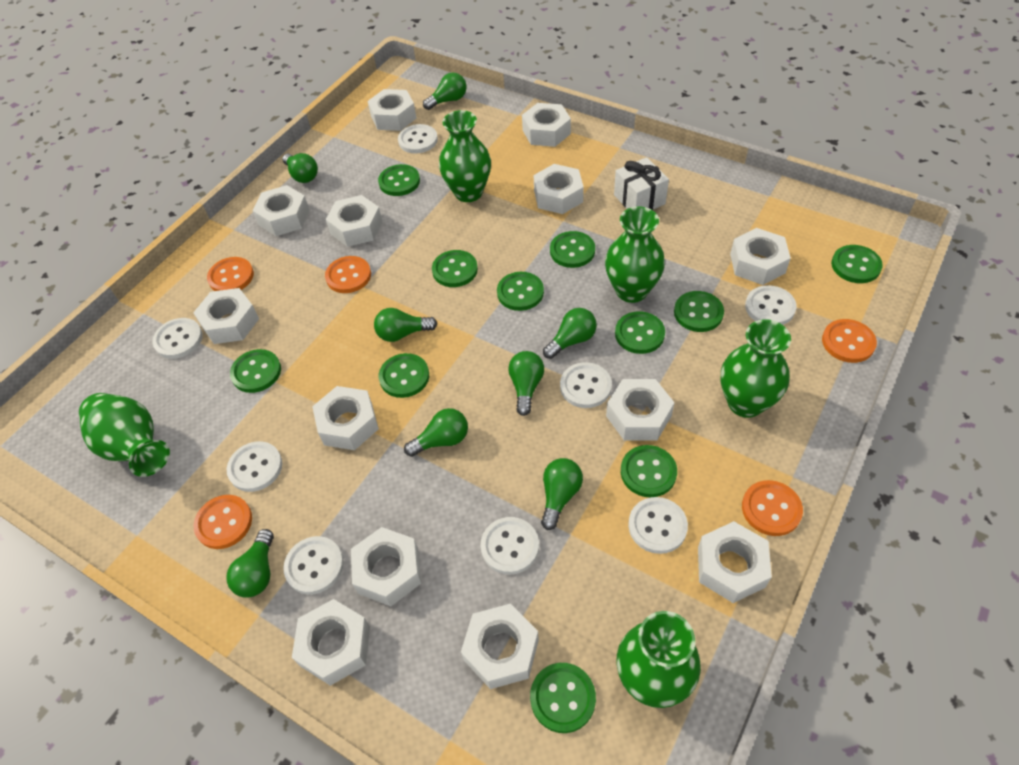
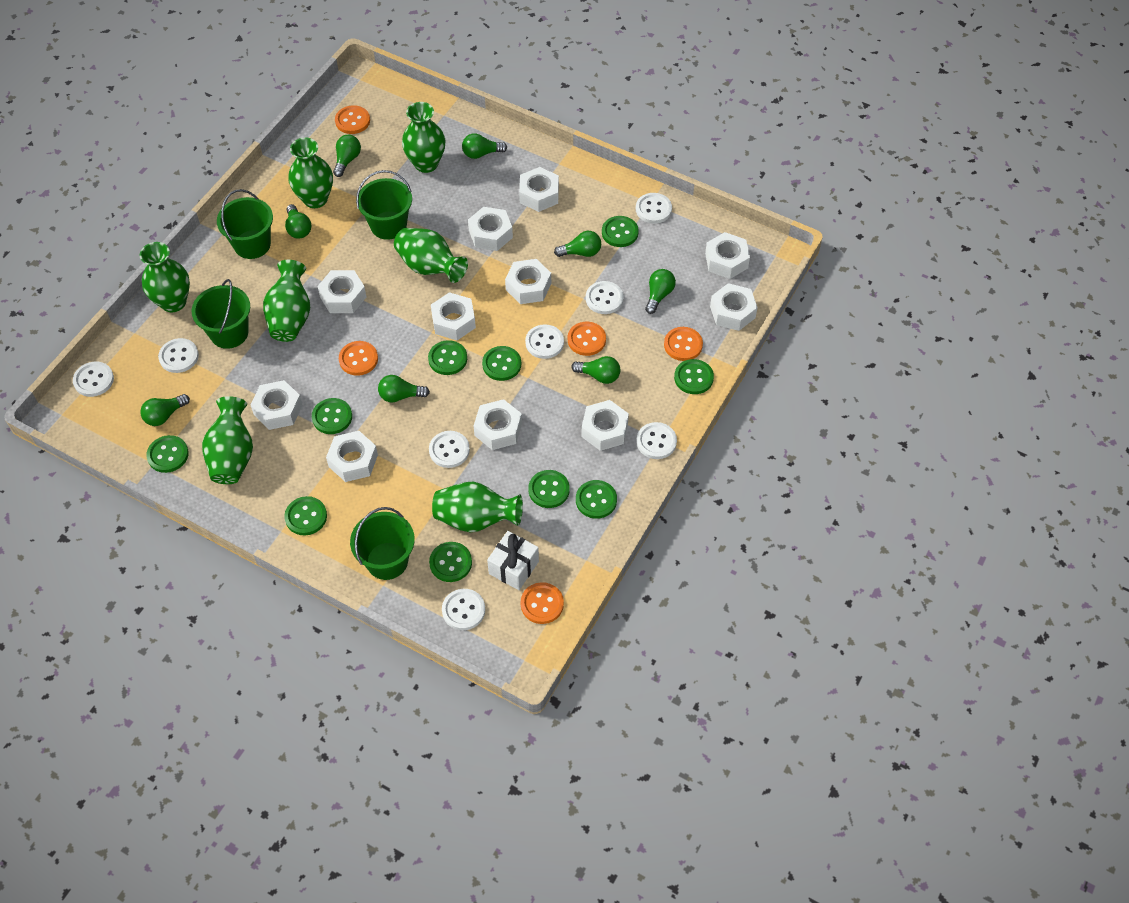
green bucket: none = 0 -> [192,279,250,349] [217,189,273,259] [350,507,415,580] [356,170,412,240] = 4
green button: [230,349,281,393] [378,164,420,196] [379,353,429,398] [432,250,478,287] [497,272,544,311] [530,663,596,733] [550,231,595,268] [615,311,665,354] [621,445,677,497] [674,291,724,332] [831,245,883,283] = 11 -> [146,435,189,473] [284,496,327,535] [312,398,352,434] [428,340,467,375] [429,542,472,582] [482,346,521,381] [528,470,570,508] [576,480,617,519] [602,216,639,247] [674,359,714,394] = 10
green vase: [79,393,170,477] [439,110,491,202] [605,206,665,303] [617,611,701,708] [720,319,791,418] = 5 -> [140,242,190,312] [202,396,253,484] [263,260,310,342] [288,137,333,208] [394,228,468,283] [402,102,446,173] [432,482,523,532] = 7
white nut: [193,288,259,344] [253,185,310,236] [292,599,370,686] [312,386,379,450] [326,195,383,247] [351,527,421,606] [368,89,416,131] [461,604,539,689] [522,103,571,147] [533,164,584,214] [606,379,675,440] [698,521,772,603] [730,228,791,285] = 13 -> [251,380,302,430] [317,270,366,313] [326,431,378,482] [431,292,476,340] [468,207,513,251] [474,399,522,450] [505,259,551,304] [519,167,559,212] [581,400,629,451] [705,232,750,279] [710,283,758,331] = 11

